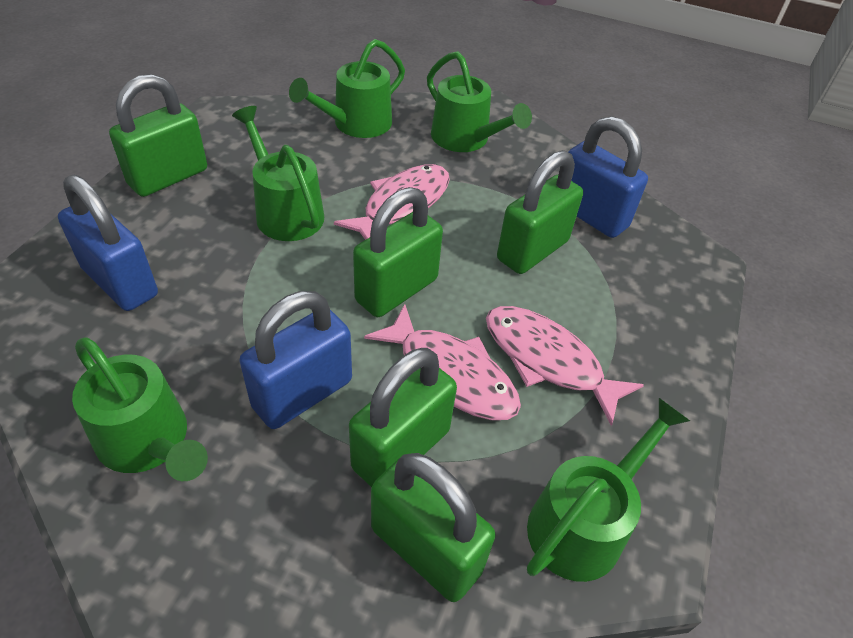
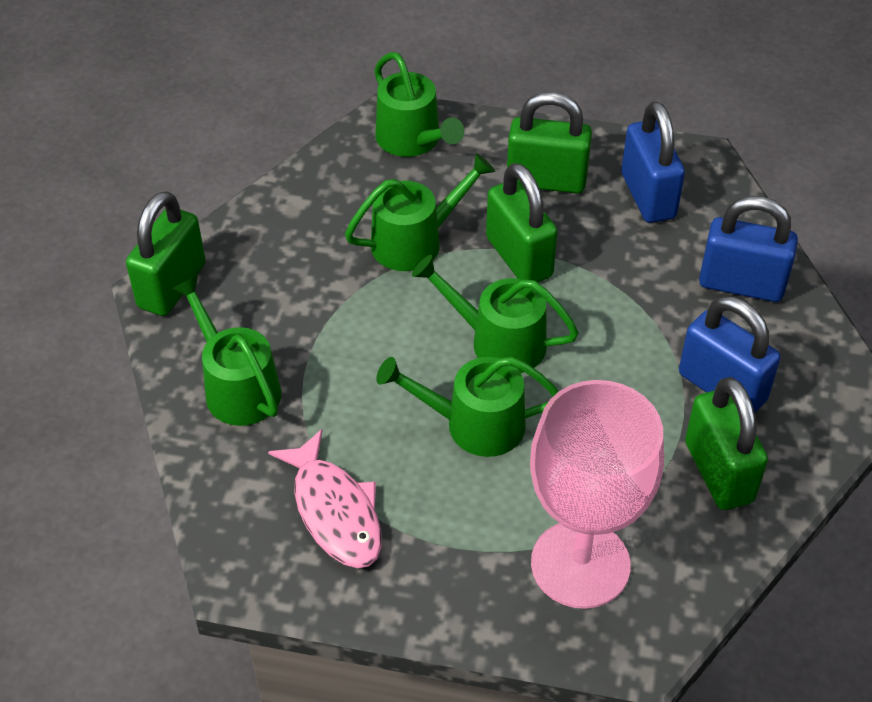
green padlock: [109,74,207,197] [349,348,457,487] [353,187,443,317] [371,453,496,602] [497,150,583,274] = 5 -> [126,191,206,316] [486,163,558,282] [507,92,592,194] [685,377,768,510] = 4
pink fish: [334,164,450,240] [364,304,521,420] [486,306,644,426] = 3 -> [268,429,382,568] = 1
pink goblet: none = 0 -> [530,380,664,609] = 1

